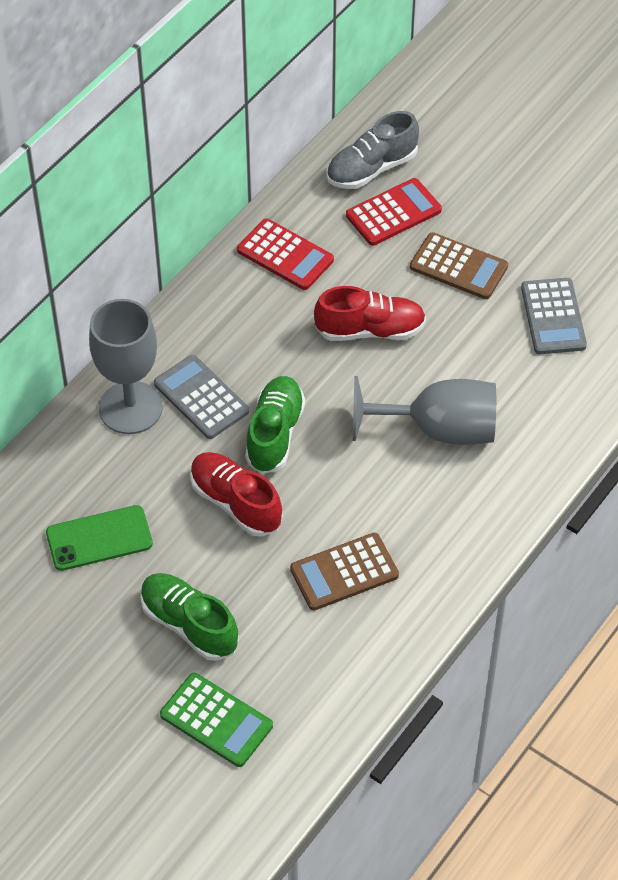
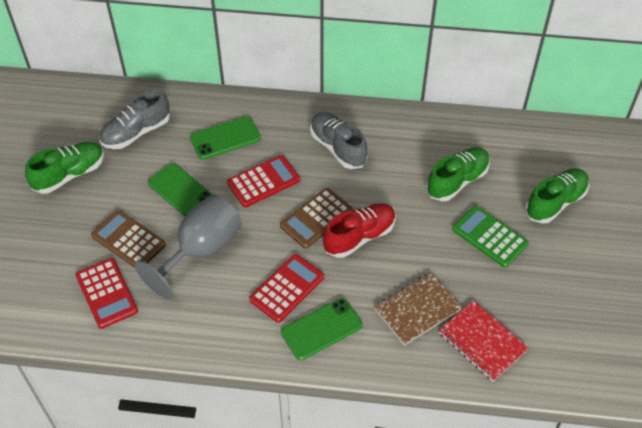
brown notebook: none = 0 -> [374,272,462,345] = 1
green phone: [46,505,153,571] = 1 -> [148,163,212,216] [190,116,261,160] [281,298,362,360] = 3
green shoe: [140,573,239,661] [245,376,305,474] = 2 -> [25,142,104,194] [426,147,490,201] [525,168,589,224] = 3
grey calculator: [154,355,249,439] [521,278,587,354] = 2 -> none = 0
grey goblet: [89,299,163,434] [353,376,496,445] = 2 -> [135,194,242,299] = 1
grey shoe: [326,111,419,189] = 1 -> [99,89,170,149] [310,112,367,169] = 2
red calculator: [237,218,334,290] [346,178,442,246] = 2 -> [75,258,138,329] [227,155,300,208] [249,254,324,323] = 3
red notebook: none = 0 -> [439,300,529,381] = 1
red shoe: [190,452,282,537] [314,286,426,341] = 2 -> [323,203,396,258] = 1

